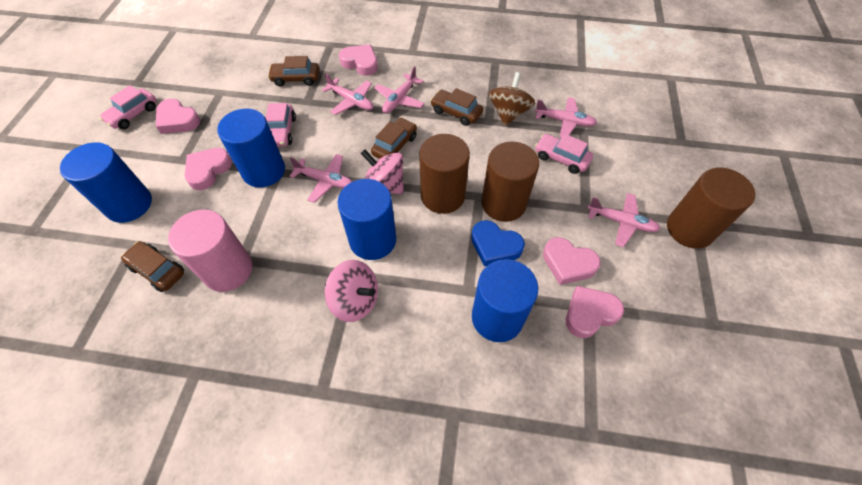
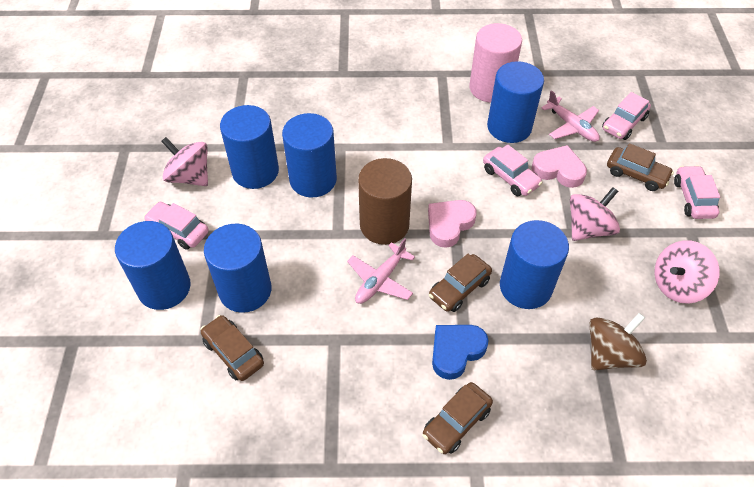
blue cylinder: [60,142,152,223] [217,109,285,187] [338,179,396,260] [472,259,538,342] = 4 -> [115,221,191,310] [204,224,272,313] [220,105,279,189] [282,113,337,198] [487,61,544,143] [500,220,569,309] = 6
brown cylinder: [419,134,470,214] [482,141,539,222] [667,168,755,249] = 3 -> [358,158,412,245] = 1
pink car: [99,85,157,129] [266,103,296,147] [535,134,593,174] = 3 -> [144,202,209,250] [483,145,543,196] [602,92,651,140] [674,165,720,219] = 4
pink heart: [156,99,200,134] [184,148,232,190] [339,44,378,76] [543,237,601,285] [566,286,624,338] = 5 -> [428,200,476,248] [531,145,587,188] = 2
pink plane: [289,154,353,203] [322,73,373,115] [374,66,425,113] [535,97,597,138] [588,193,660,247] = 5 -> [347,238,415,304] [541,90,600,142] = 2
pink spinning top: [324,260,378,322] [360,149,404,194] = 2 -> [161,137,208,186] [570,187,620,241] [654,240,720,304] = 3

